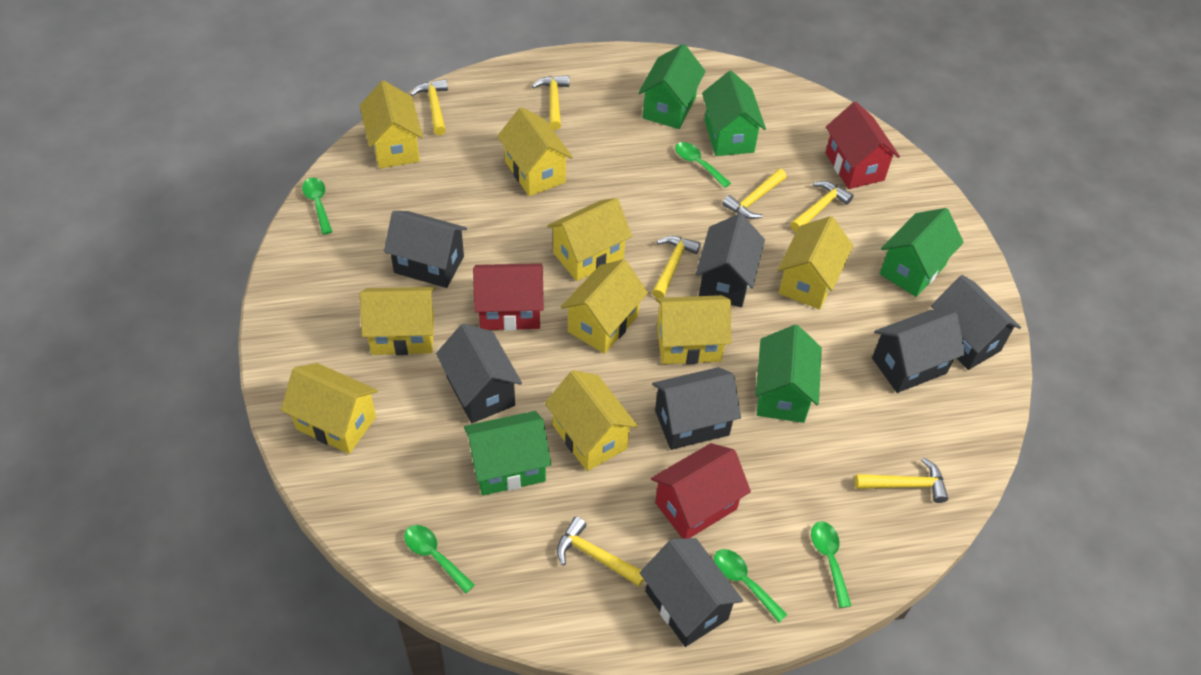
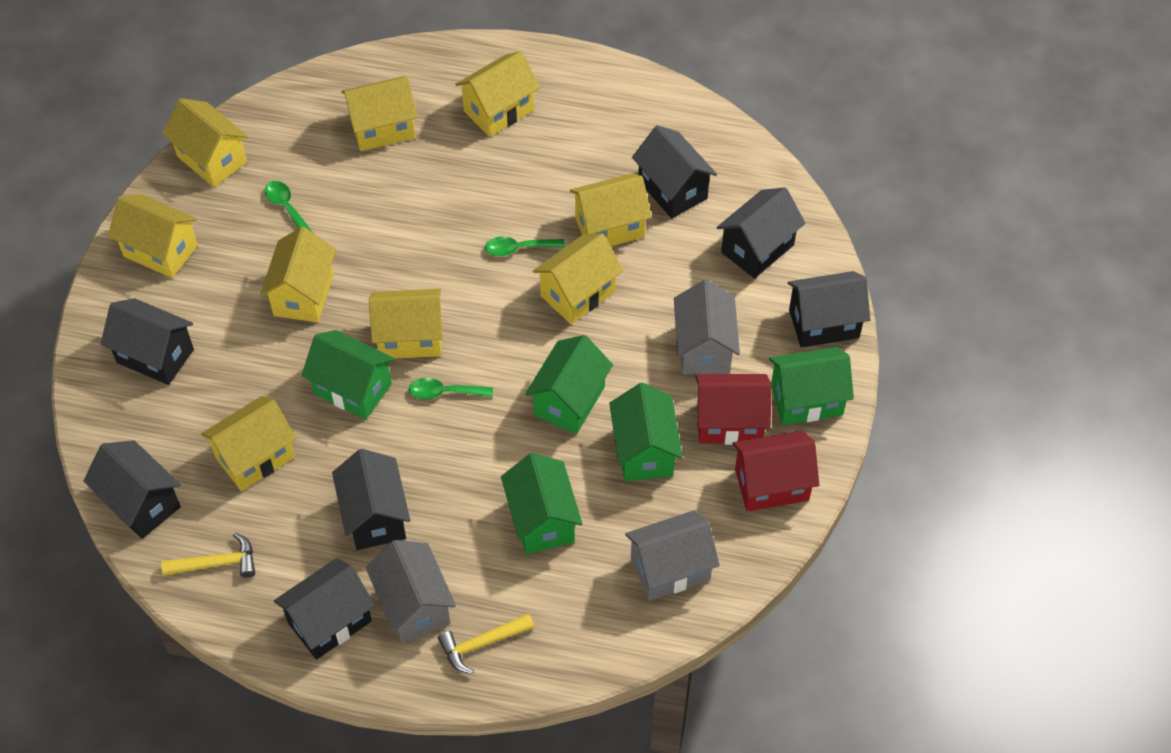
green spoon: [302,178,332,235] [404,525,475,594] [675,142,731,188] [714,549,787,622] [811,521,852,608] = 5 -> [264,181,312,232] [409,378,493,400] [485,236,565,256] = 3
grey house: none = 0 -> [366,540,456,643] [625,510,720,601] [674,280,740,375] = 3
red house: [473,263,544,331] [651,443,751,539] [826,102,900,189] = 3 -> [695,374,772,445] [732,431,820,511] = 2
yellow hammer: [410,79,448,135] [532,75,569,130] [557,517,644,586] [652,236,701,298] [722,169,786,219] [790,181,854,232] [855,457,948,503] = 7 -> [161,532,255,578] [438,613,534,674] = 2

